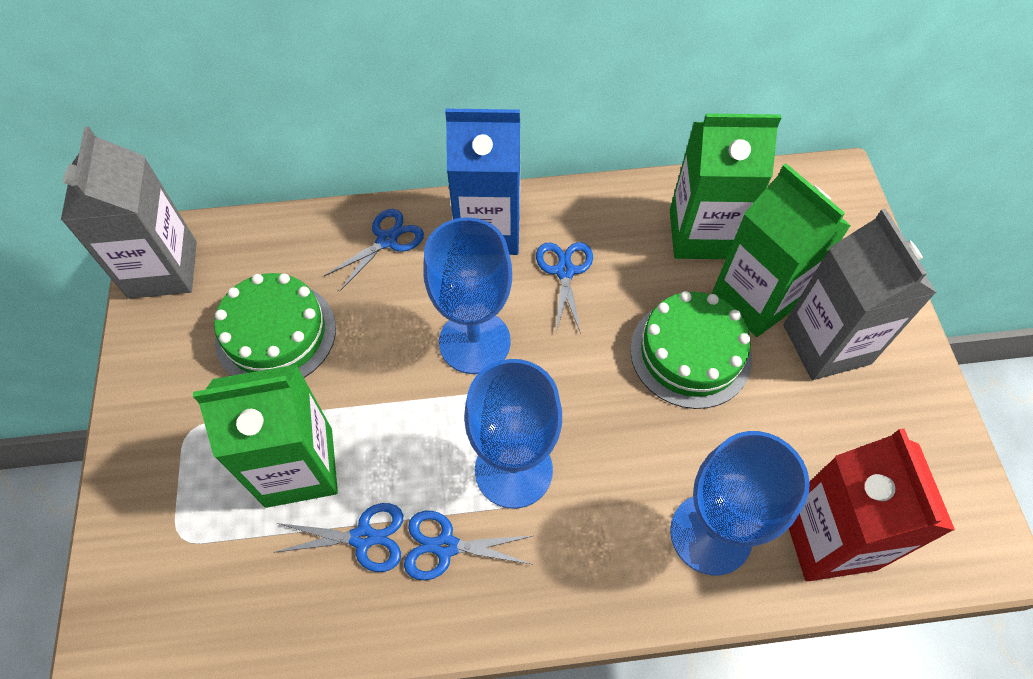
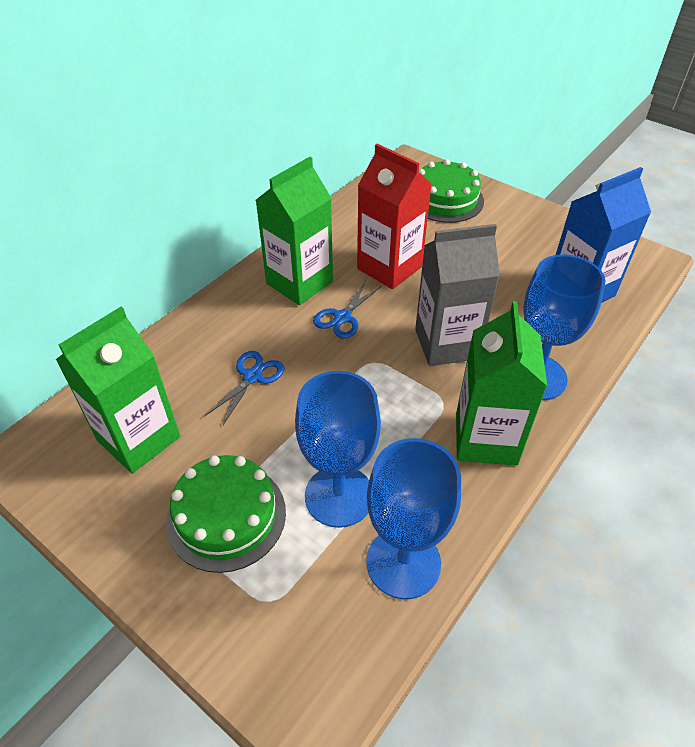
blue scissors: [274,503,403,572] [324,209,424,291] [404,511,532,580] [536,242,593,334] = 4 -> [205,351,284,425] [313,281,382,339] = 2
grey carton: [61,127,197,299] [783,209,937,380] = 2 -> [415,224,500,366] = 1

